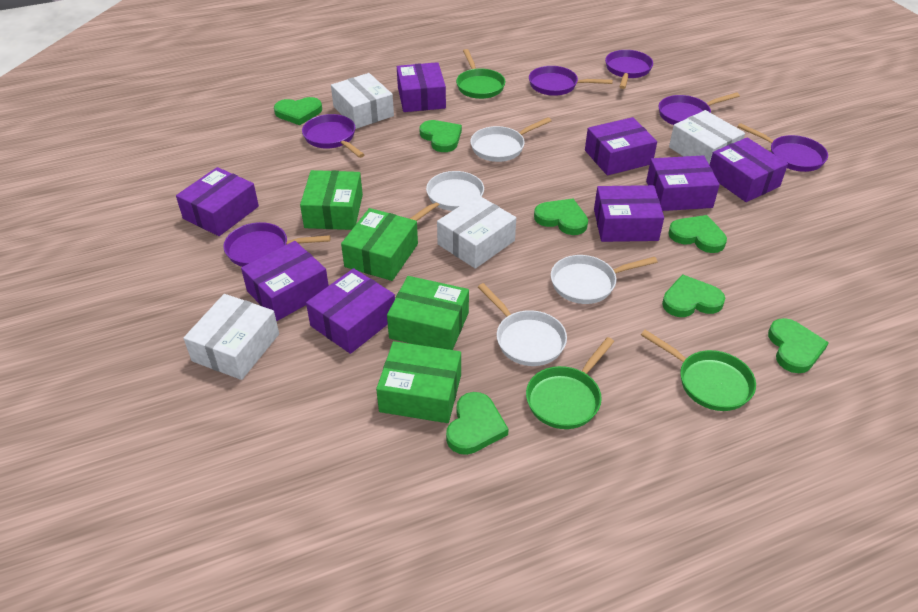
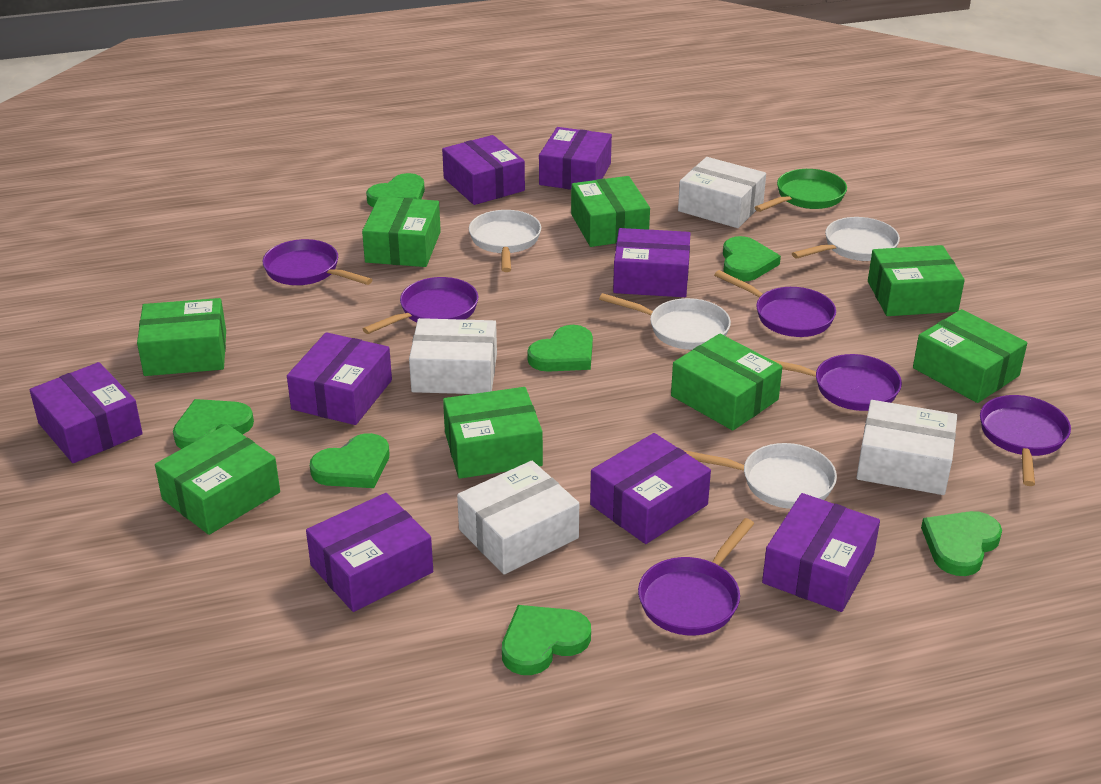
green box: [300,170,363,230] [341,208,418,281] [376,341,461,423] [387,276,469,350] = 4 -> [137,298,226,376] [155,424,280,535] [362,197,441,267] [443,387,543,479] [571,176,650,247] [671,334,782,431] [868,245,965,316] [913,309,1027,403] = 8
green pan: [456,49,505,99] [526,337,614,429] [641,330,756,411] = 3 -> [754,169,847,212] = 1

